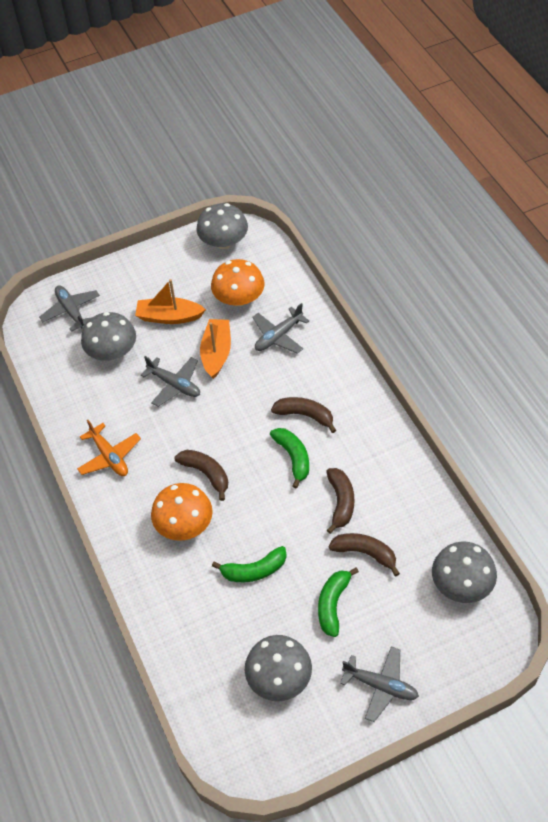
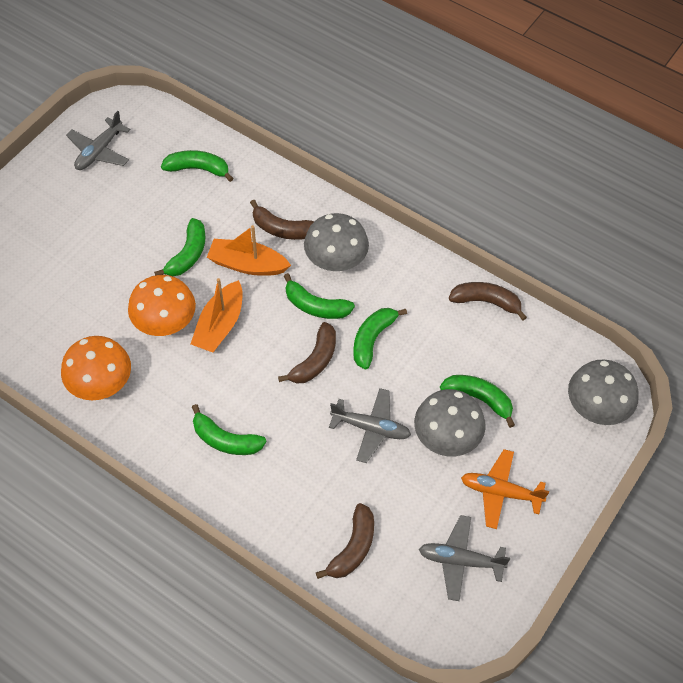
green banana: [212,546,287,582] [270,428,309,488] [318,567,359,637] = 3 -> [154,218,205,276] [161,150,234,182] [192,404,266,455] [284,273,355,319] [353,308,407,369] [440,375,515,428] = 6
grey mushroom: [81,312,136,361] [196,203,248,249] [245,635,312,701] [432,542,497,603] = 4 -> [304,213,369,271] [414,389,486,456] [568,360,639,425] = 3
grey plane: [39,285,100,332] [141,356,200,407] [252,303,309,354] [340,646,419,722] = 4 -> [66,111,131,170] [329,388,411,463] [419,515,510,601] = 3

